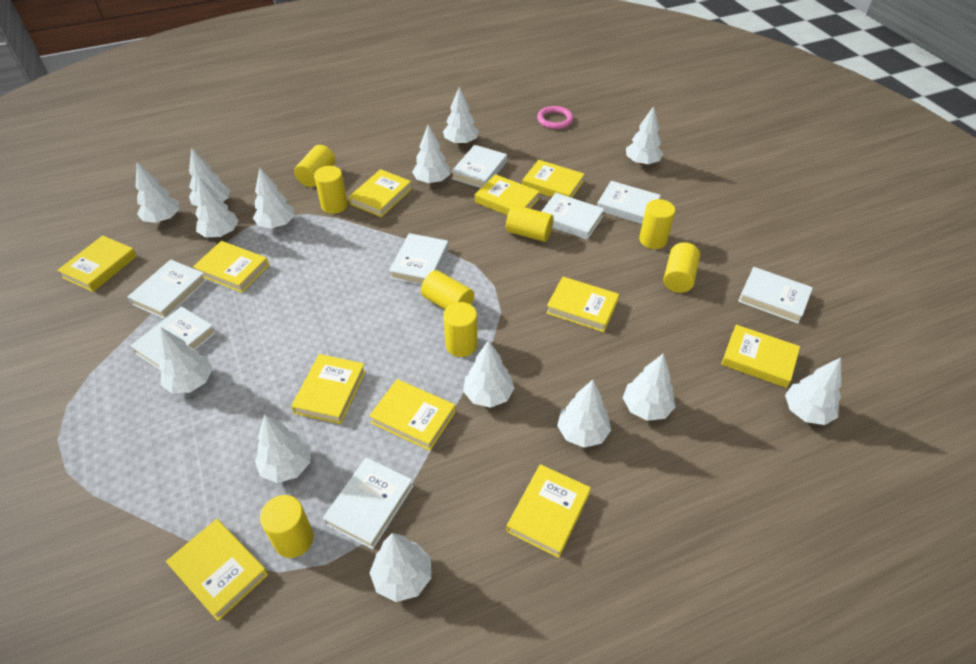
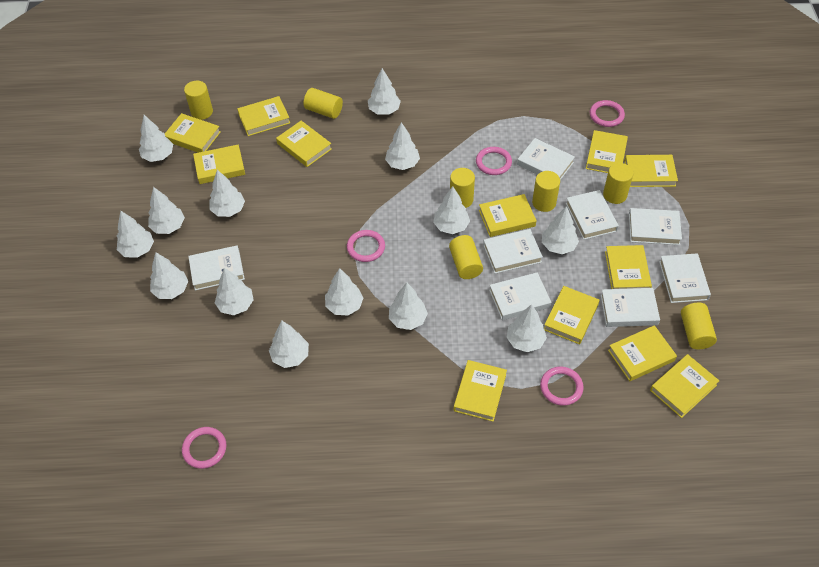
pink ring: [537,106,573,129] = 1 -> [182,427,226,469] [347,230,385,262] [476,147,512,175] [540,367,584,406] [590,100,625,127] = 5
yellow book: [57,235,137,292] [166,519,268,621] [193,241,269,293] [291,354,366,424] [349,169,412,217] [369,379,456,451] [475,174,540,215] [507,464,591,558] [522,160,585,198] [546,277,619,332] [721,325,800,388] = 11 -> [165,113,221,153] [193,144,245,184] [237,96,290,136] [276,121,332,167] [454,360,507,422] [479,194,537,237] [544,286,600,345] [586,130,628,173] [605,245,652,289] [608,325,677,381] [624,155,678,187] [650,354,719,418] = 12
yellow cylinder: [260,495,314,558] [294,145,335,187] [314,166,348,214] [421,270,474,309] [444,302,477,357] [506,205,554,242] [639,199,675,249] [664,242,700,293] = 8 -> [184,81,213,120] [304,88,343,119] [449,235,483,279] [450,168,475,208] [532,171,560,212] [603,163,633,204] [681,302,717,349] = 7

